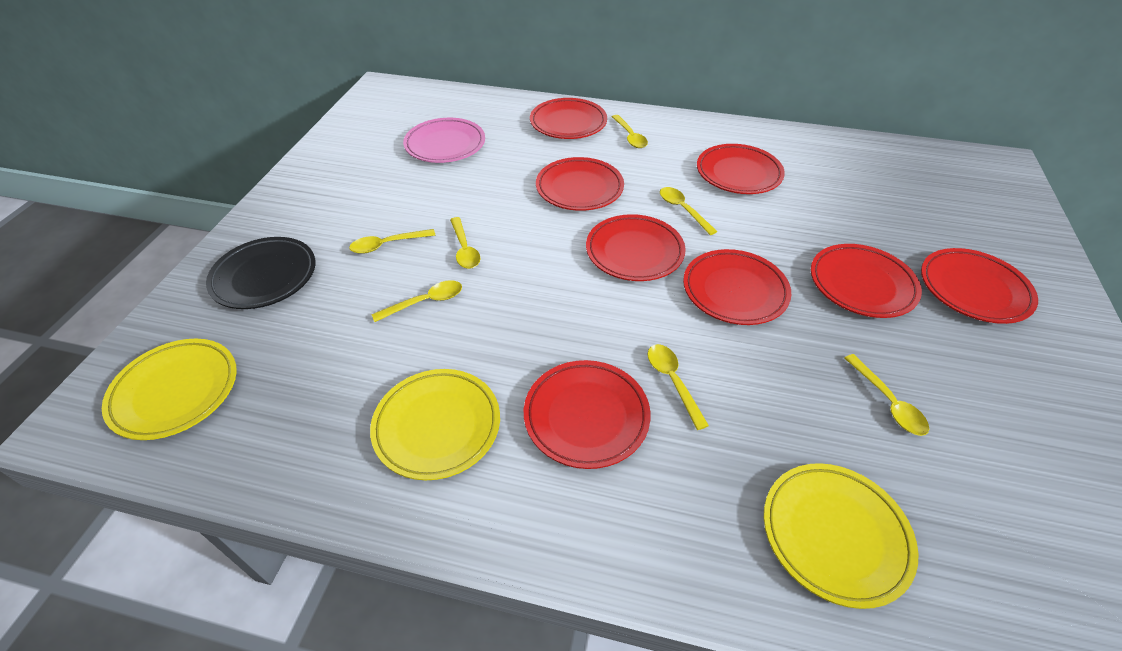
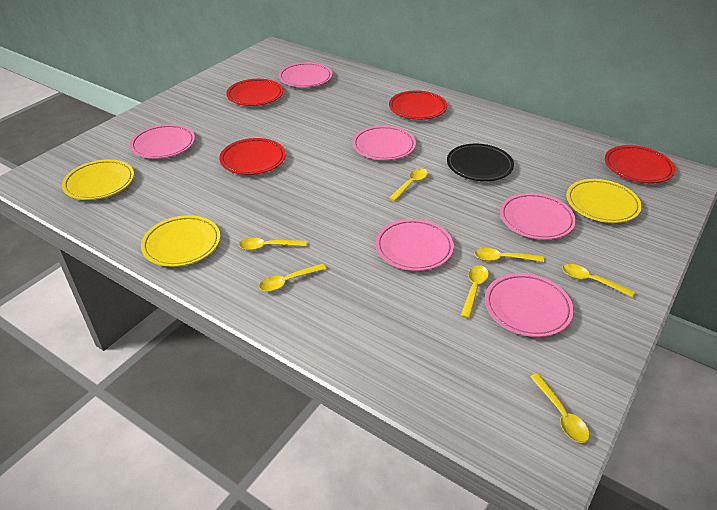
pink plate: [403,118,485,163] = 1 -> [130,124,195,159] [279,62,332,87] [352,126,416,160] [375,219,454,271] [485,273,574,337] [500,193,576,240] = 6
red plate: [524,360,650,469] [530,98,607,139] [536,157,624,211] [586,214,686,281] [683,249,791,325] [697,144,785,194] [811,244,922,318] [921,248,1038,324] = 8 -> [219,138,285,175] [226,79,283,106] [389,90,447,120] [605,145,675,183] = 4

